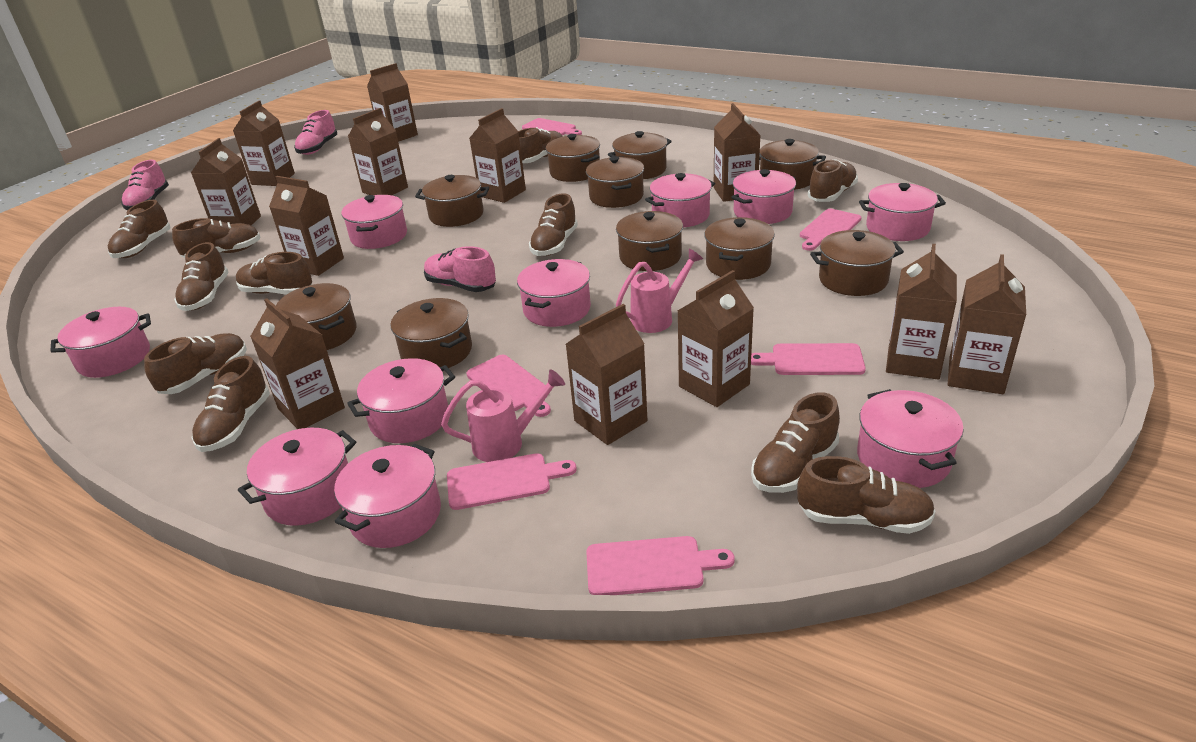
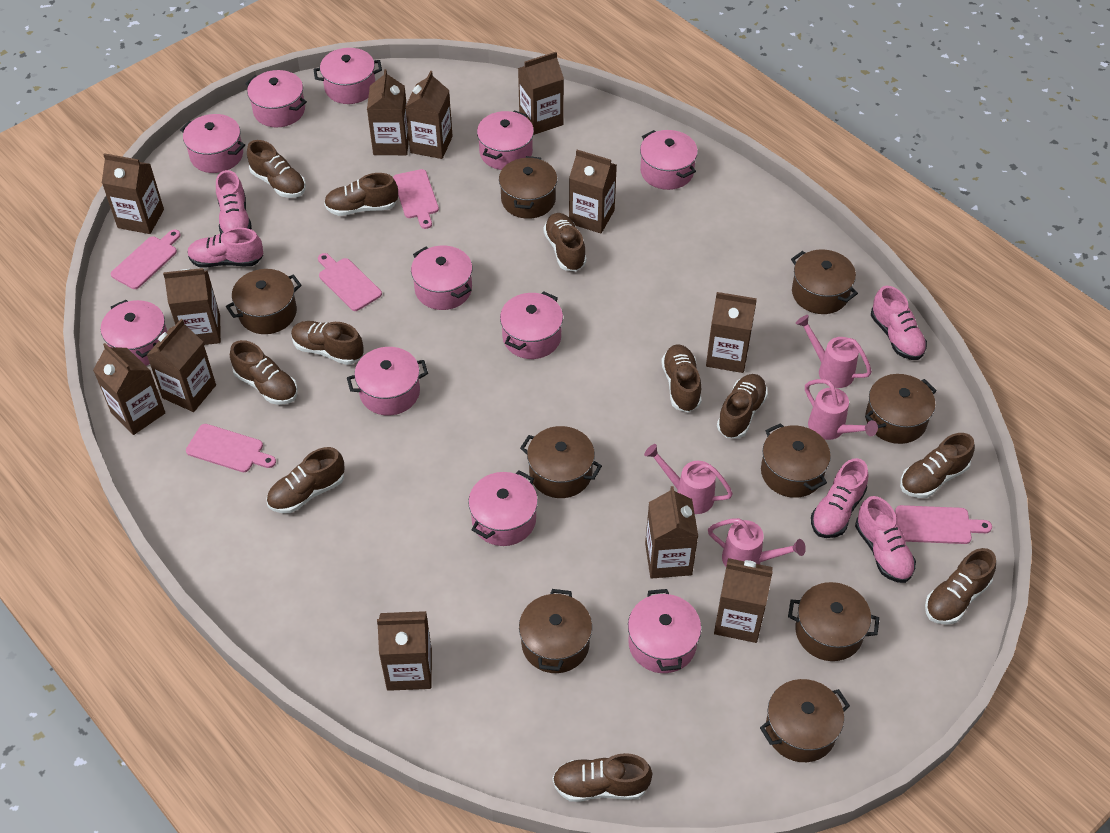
brown pot: [276,283,356,350] [391,298,472,368] [415,175,489,227] [546,134,600,182] [586,156,644,208] [608,131,672,179] [616,211,683,271] [704,217,775,280] [759,139,826,190] [810,230,904,296] = 10 -> [226,269,302,334] [499,156,557,219] [519,589,592,673] [520,426,602,498] [760,679,850,762] [761,423,831,498] [788,582,879,661] [791,249,858,314] [865,374,937,444] = 9
pink cutting board: [447,453,577,510] [467,355,551,417] [522,118,582,136] [586,536,735,595] [751,343,866,375] [800,209,861,251] = 6 -> [111,230,181,289] [186,424,276,472] [318,253,382,311] [393,169,439,229] [895,505,992,544] = 5
pink pot: [51,307,151,378] [238,428,356,526] [334,444,441,548] [341,195,407,249] [347,358,455,443] [517,259,591,327] [645,173,715,227] [731,169,796,224] [857,389,964,488] [859,183,946,241] = 10 -> [101,300,167,366] [180,114,245,173] [245,70,307,127] [313,48,382,104] [347,347,428,415] [411,246,472,310] [468,470,538,546] [477,111,534,170] [500,291,563,359] [628,589,701,673] [640,130,698,190] = 11
pink shoe: [121,160,169,210] [294,110,337,155] [424,246,496,292] = 3 -> [187,228,263,268] [216,170,252,233] [811,458,869,538] [855,496,916,583] [871,286,927,360] = 5
pink watering can: [441,369,565,462] [616,249,703,333] = 2 -> [644,444,733,514] [708,518,806,567] [796,315,872,388] [805,379,878,440] = 4

